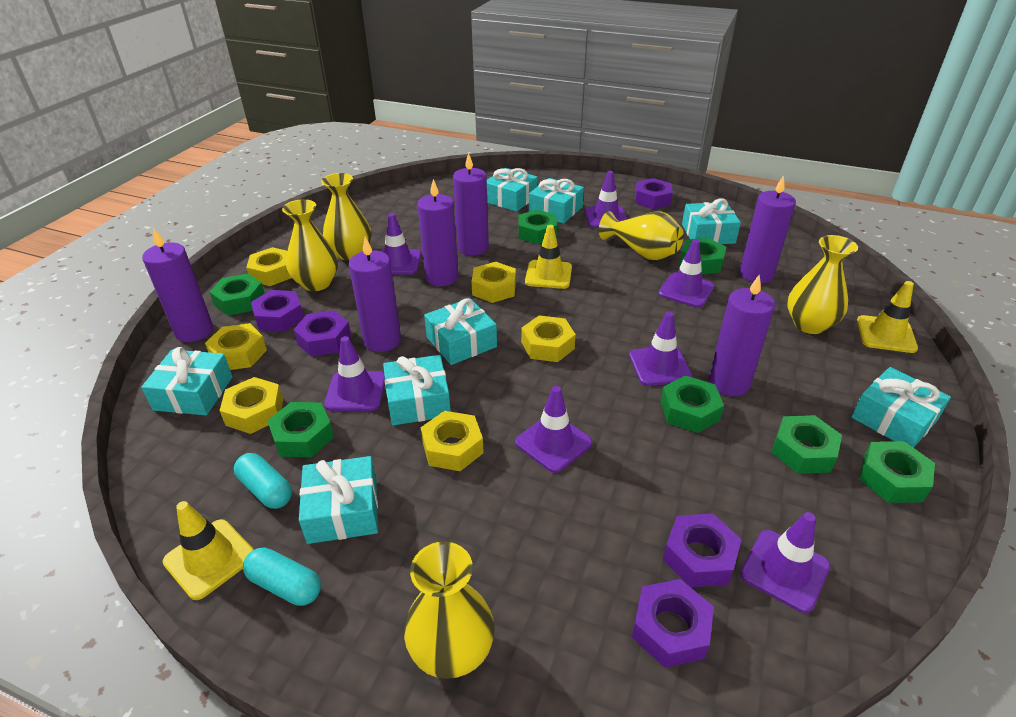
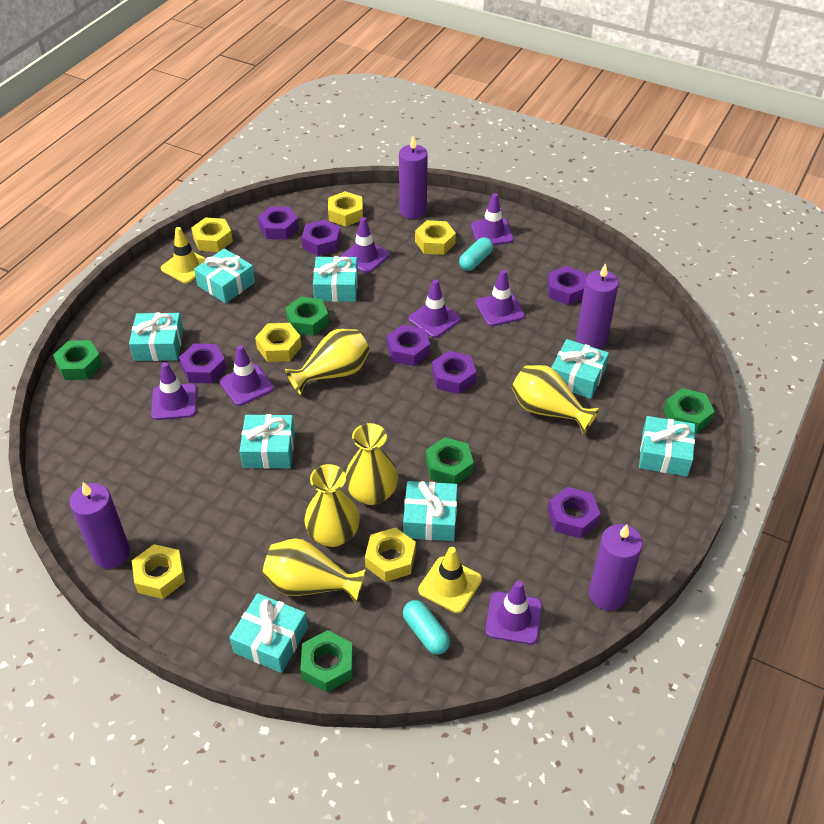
green nut: [209,273,265,316] [268,402,334,457] [519,210,557,244] [660,375,724,433] [679,238,726,274] [771,415,842,474] [859,441,935,503] = 7 -> [53,340,103,380] [286,297,329,336] [300,630,353,692] [426,437,474,484] [664,388,715,434] = 5
purple candle: [142,229,213,342] [349,237,401,352] [417,179,458,286] [453,152,489,256] [709,274,775,396] [740,175,796,283] = 6 -> [70,482,130,569] [399,136,428,219] [576,263,619,349] [589,524,643,610] = 4
purple nut: [251,290,304,332] [293,310,351,357] [632,579,714,668] [635,178,673,209] [663,513,742,587] = 5 -> [179,344,227,384] [258,206,299,240] [302,219,341,256] [387,325,430,366] [432,351,476,394] [547,266,586,305] [548,487,600,538] = 7
yellow traffic cone: [163,501,254,600] [525,225,572,289] [857,281,918,353] = 3 -> [161,227,206,283] [418,547,482,613] = 2

